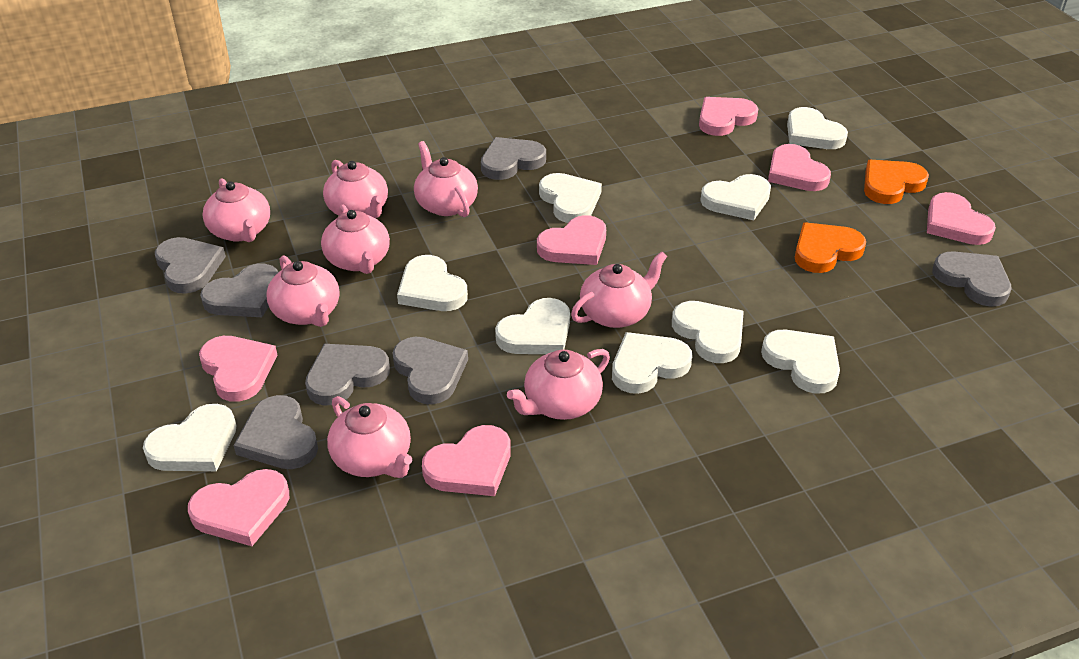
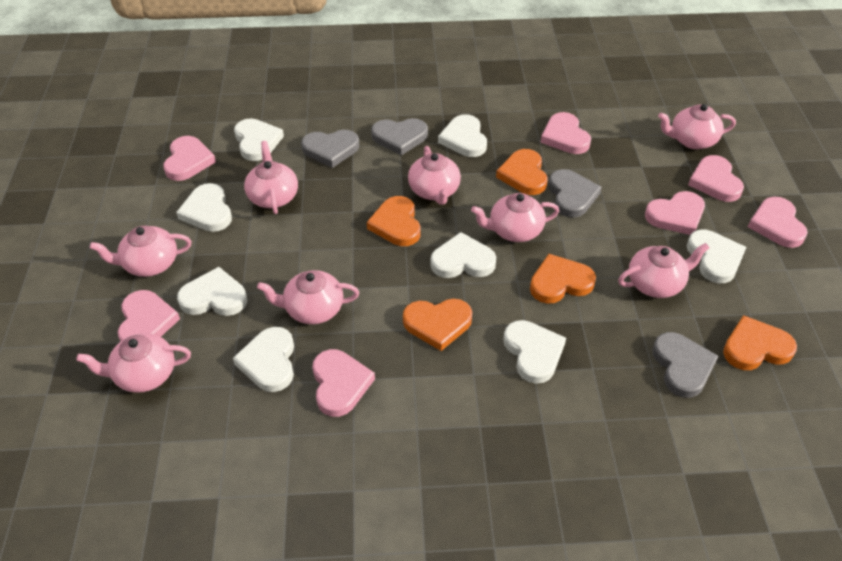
grey heart: [155,237,226,294] [200,263,278,317] [234,395,318,469] [305,344,390,405] [392,337,468,404] [481,137,546,180] [932,251,1011,307] = 7 -> [301,130,359,168] [371,118,428,156] [549,169,602,218] [652,332,718,398] = 4
orange heart: [795,222,866,273] [864,160,929,204] = 2 -> [367,196,420,246] [403,299,472,351] [496,149,548,195] [530,254,596,304] [723,315,797,370] = 5
white heart: [143,404,237,471] [397,255,468,311] [495,298,570,354] [539,173,602,223] [612,332,692,394] [672,301,744,363] [700,174,771,220] [761,330,840,394] [787,107,848,149] = 9 -> [176,183,232,232] [177,267,247,316] [233,327,294,392] [234,118,284,161] [430,232,496,278] [438,114,487,157] [503,320,566,384] [687,230,746,283] = 8

